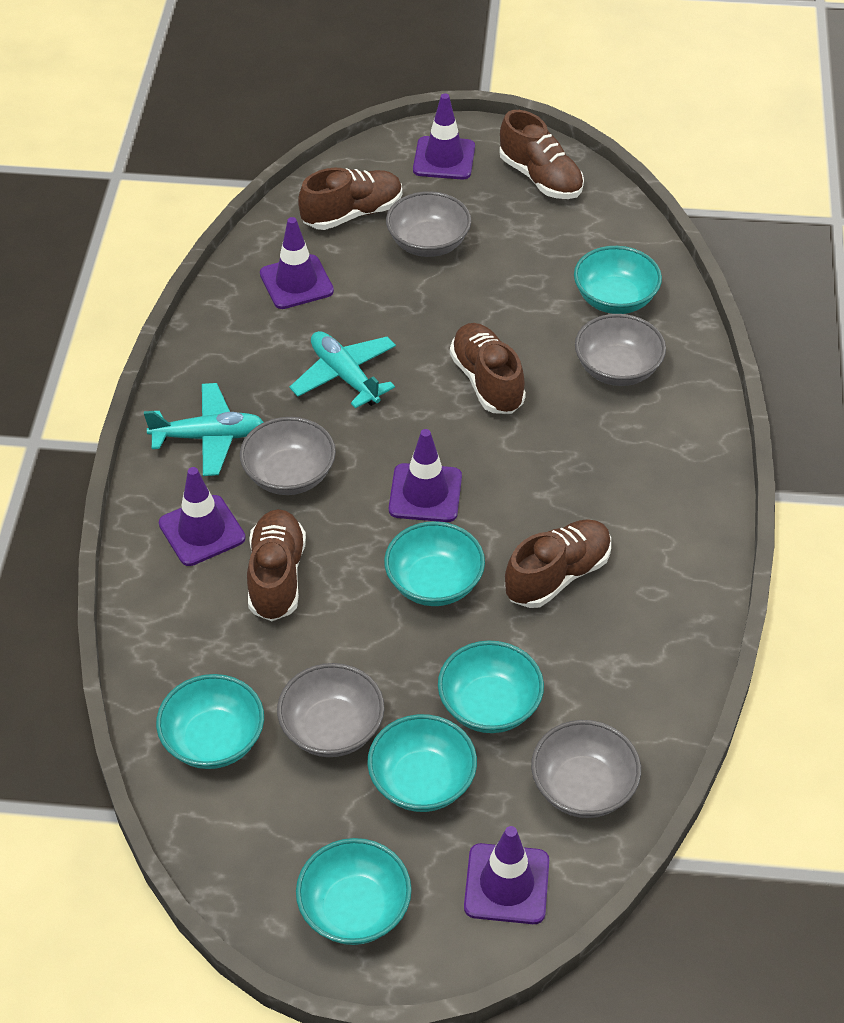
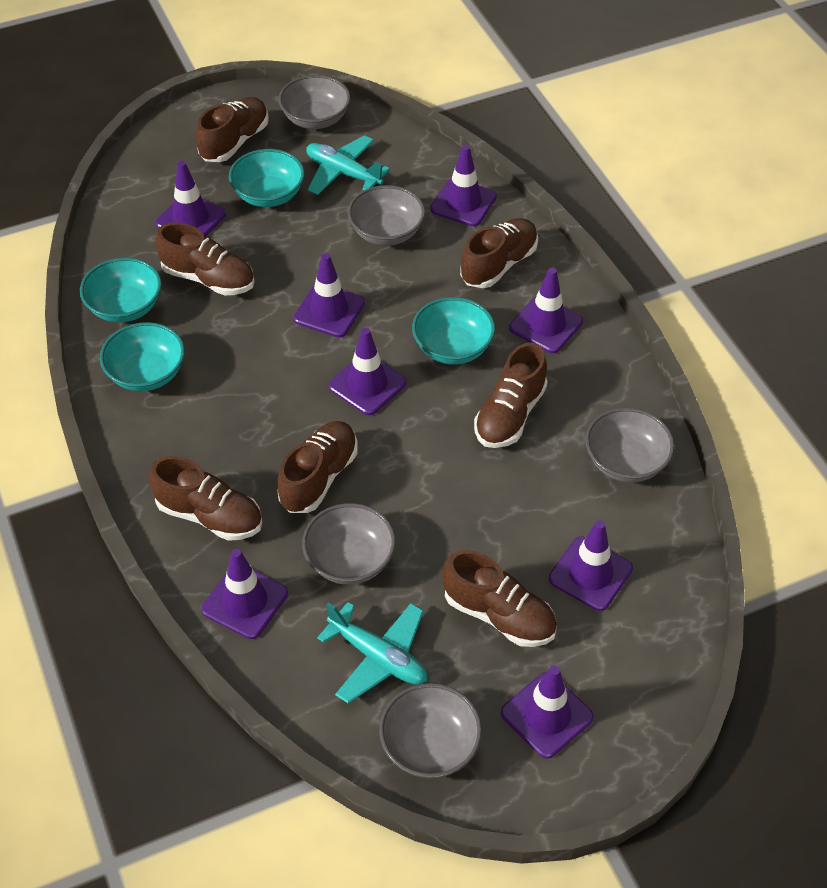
brown shoe: [247,509,306,621] [298,168,402,230] [450,323,526,414] [499,110,584,199] [505,519,611,608] = 5 -> [149,456,262,541] [156,222,255,295] [196,97,269,162] [277,421,358,513] [442,550,557,647] [460,218,538,288] [474,342,548,448] = 7
purple traffic cone: [159,467,246,566] [260,217,334,309] [389,429,462,522] [413,93,475,179] [464,826,549,924] = 5 -> [156,161,226,236] [202,549,288,639] [294,253,365,337] [329,328,406,415] [430,145,497,227] [501,665,594,758] [509,267,583,353] [549,520,633,611] = 8
turquoise bowl: [156,674,264,769] [296,838,412,945] [367,714,477,812] [384,521,485,606] [438,640,544,733] [574,246,662,314] = 6 -> [80,258,161,323] [100,322,185,391] [229,149,305,207] [412,297,495,364] = 4

